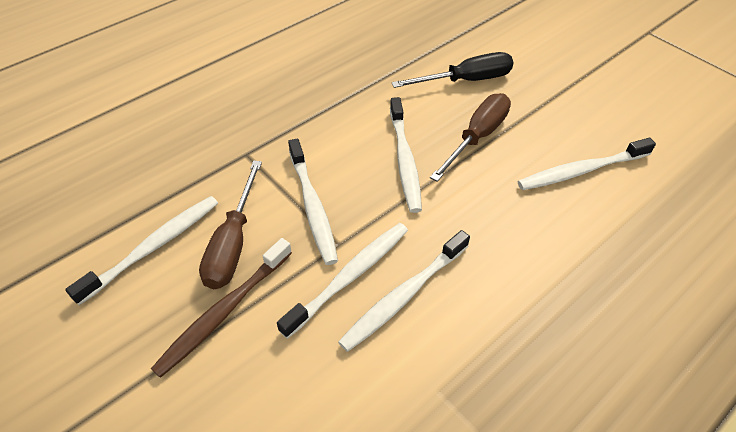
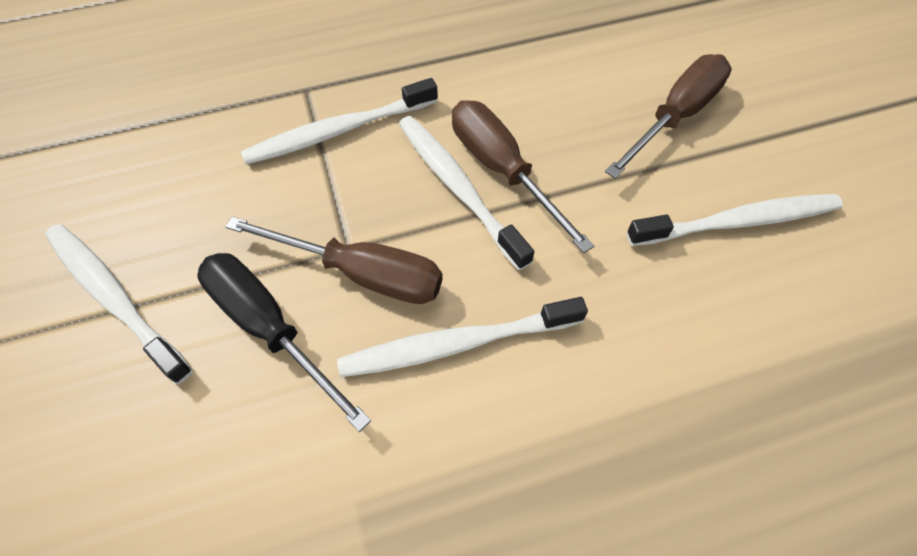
brown screwdriver: [199,161,262,289] [430,93,511,182] = 2 -> [225,216,443,304] [452,100,594,253] [605,54,732,179] = 3
brown toothbrush: [151,238,292,378] = 1 -> none = 0
white toothbrush: [65,196,218,305] [277,223,408,339] [288,138,338,265] [338,230,470,352] [390,97,422,213] [518,138,656,190] = 6 -> [45,224,193,384] [241,78,438,165] [337,297,588,377] [399,116,534,271] [627,194,843,246] = 5

